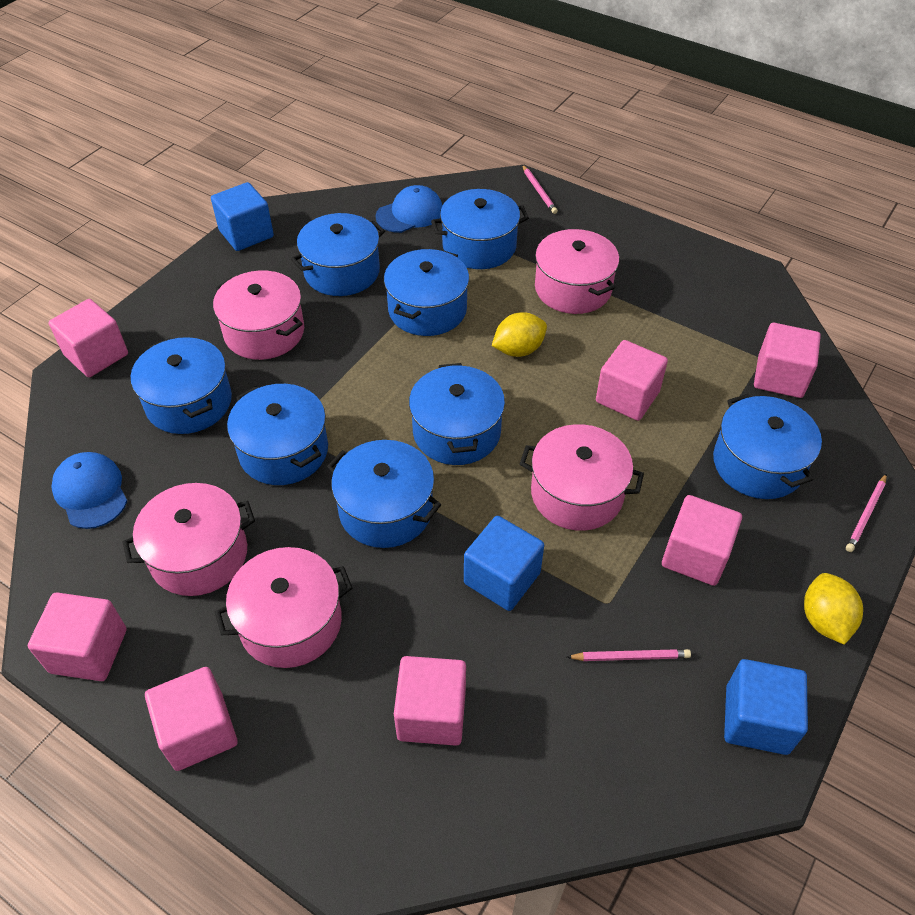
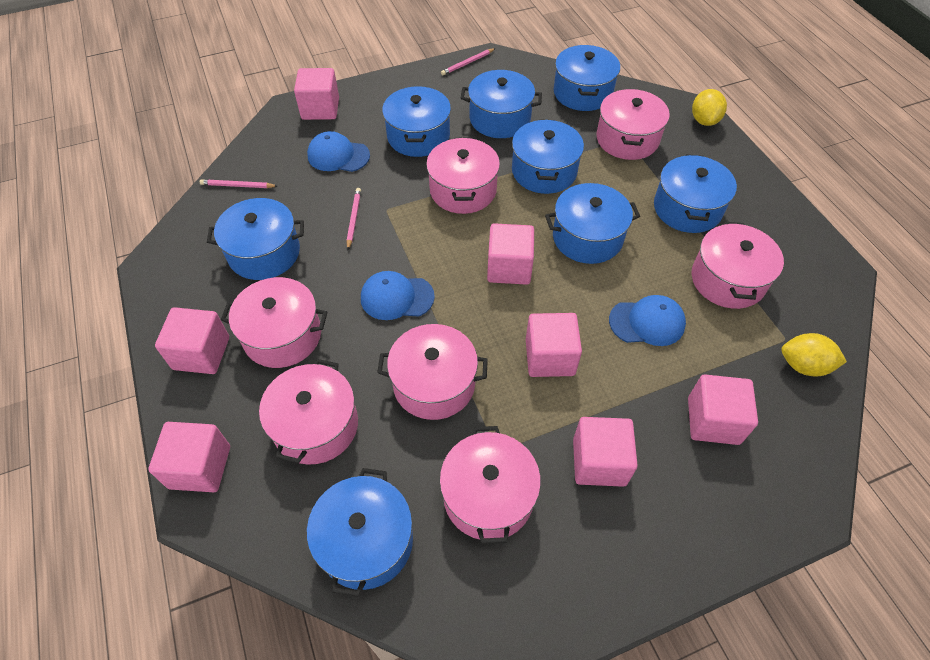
blue cap: [51,452,127,529] [376,185,442,233] = 2 -> [307,131,370,172] [361,271,435,320] [609,295,686,346] = 3
blue cube: [211,182,274,251] [464,516,544,611] [724,659,808,755] = 3 -> none = 0
pink pot: [122,483,255,596] [213,270,304,360] [214,547,352,668] [520,424,644,531] [535,229,619,314] = 5 -> [221,277,327,368] [259,359,358,465] [377,324,488,420] [426,137,500,214] [439,426,541,544] [596,89,670,160] [692,222,784,309] = 7

